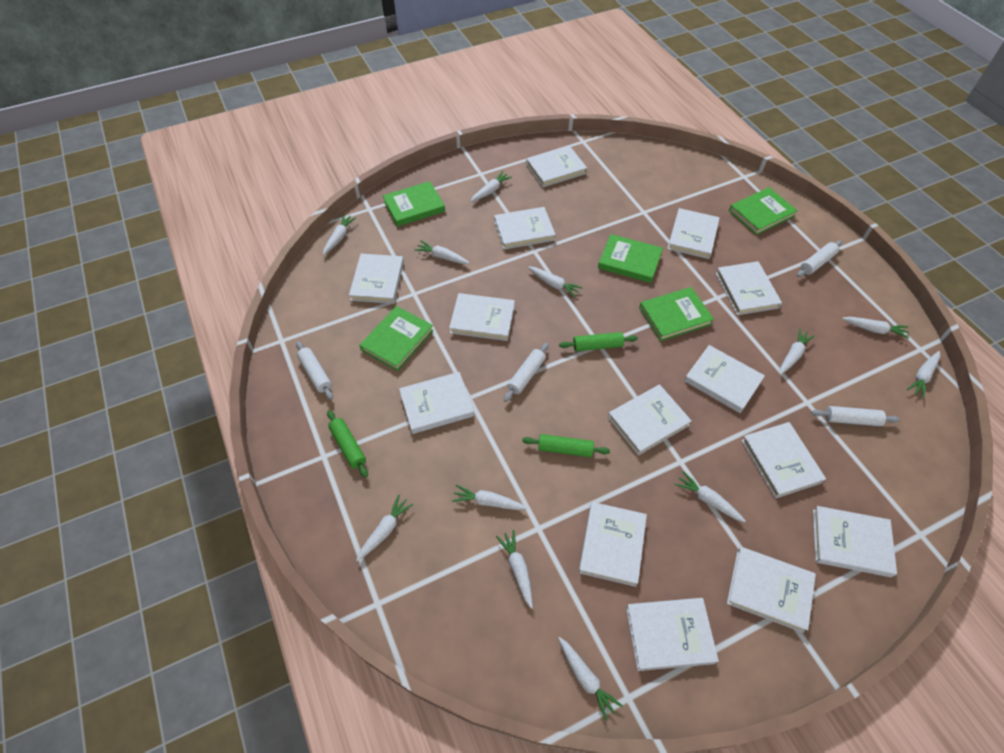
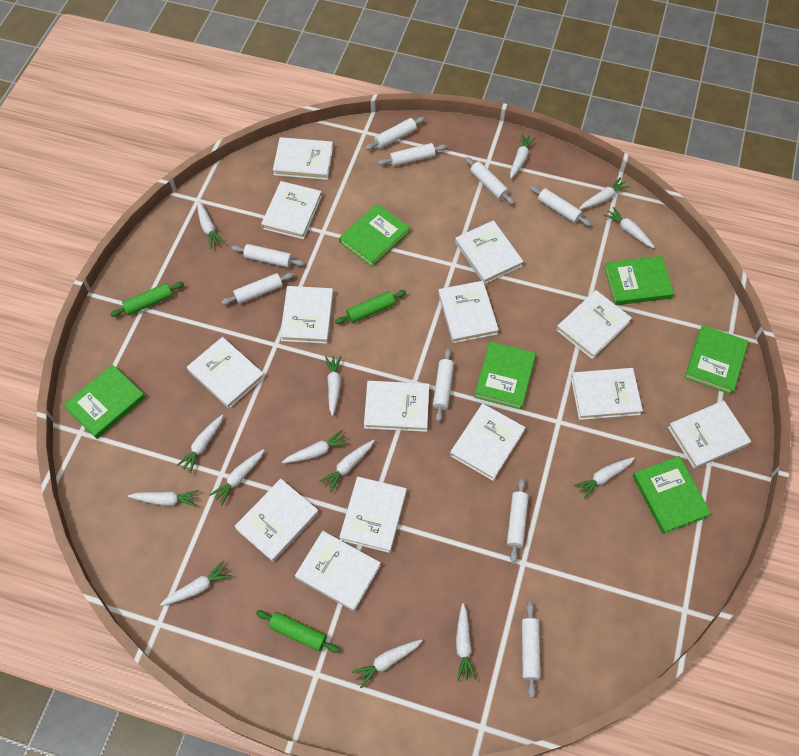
green book: [360,306,434,371] [383,181,445,227] [598,234,663,283] [639,287,714,341] [729,187,798,235] = 5 -> [64,364,146,439] [339,204,410,267] [474,341,536,409] [604,256,674,305] [633,456,711,534] [684,325,748,394] = 6
white carrot: [323,214,356,255] [356,495,414,561] [414,241,470,264] [452,485,527,510] [471,171,512,202] [496,530,533,609] [528,267,583,298] [558,637,623,721] [674,471,746,522] [780,328,815,375] [842,317,909,339] [907,351,940,399] = 12 -> [128,490,199,507] [160,561,232,606] [176,414,223,473] [197,201,225,249] [210,449,264,505] [282,430,349,463] [319,440,374,493] [325,356,342,416] [351,639,422,688] [456,603,476,681] [510,134,536,179] [574,457,635,499] [579,177,630,209] [603,207,654,248] = 14
white rolling pin: [296,341,333,400] [504,343,549,402] [797,240,842,277] [811,406,900,426] = 4 -> [222,273,294,305] [232,244,304,268] [366,117,425,150] [378,143,447,166] [433,348,454,422] [465,157,514,205] [507,478,529,562] [522,602,541,698] [529,186,591,226] = 9

